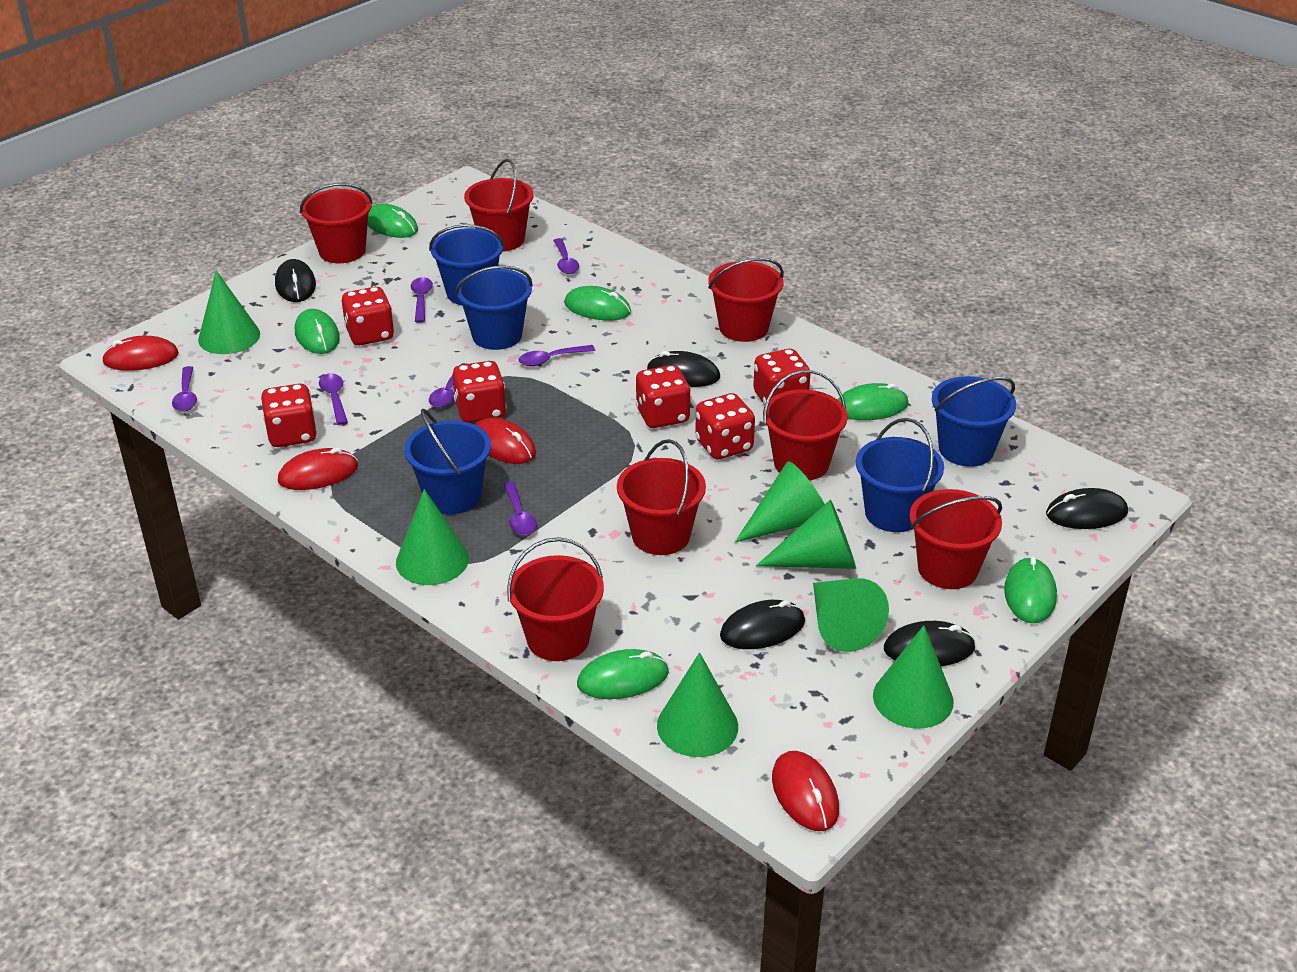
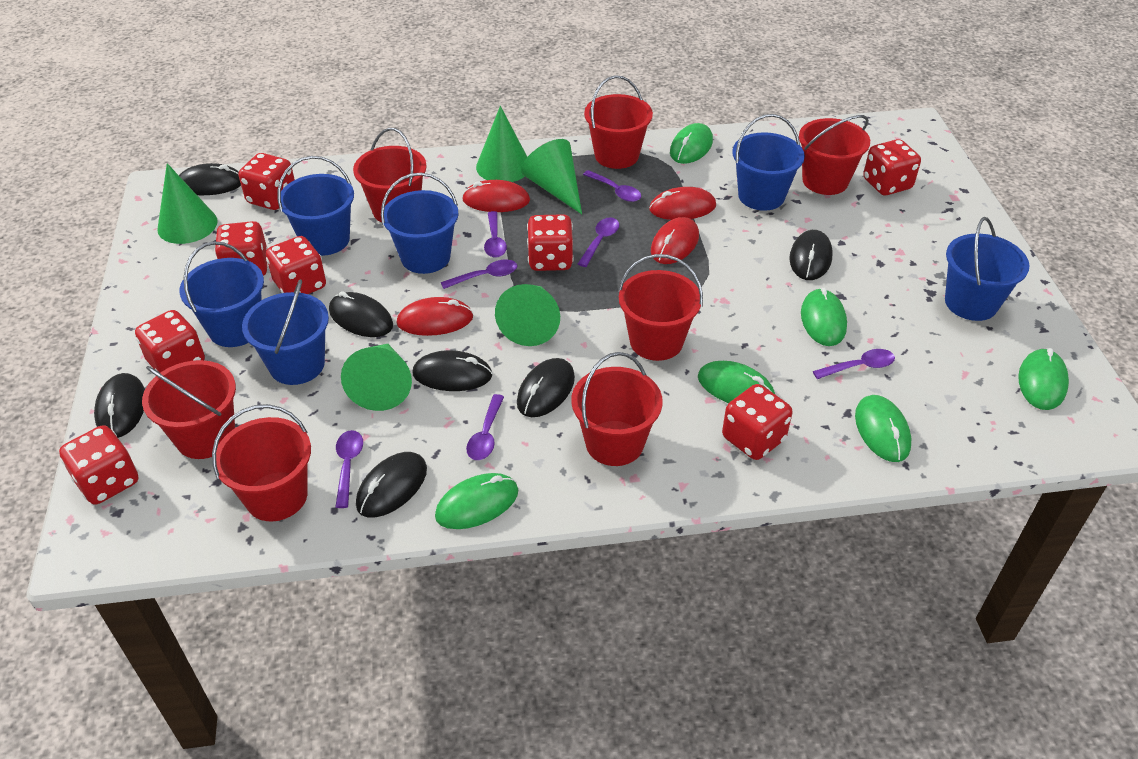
black mouse: [275,259,316,302] [647,351,720,387] [720,600,805,649] [884,621,976,666] [1046,488,1128,529] = 5 -> [94,373,145,438] [179,163,241,195] [329,291,393,337] [356,452,427,517] [413,350,493,391] [517,358,575,417] [789,230,833,280] = 7
blue bucket: [404,409,491,515] [429,224,505,306] [455,266,533,350] [856,418,944,532] [932,376,1016,467] = 5 -> [180,241,264,347] [242,279,329,385] [278,156,354,256] [381,173,459,274] [732,114,805,211] [945,217,1030,321] = 6
green cone: [198,271,260,354] [396,489,469,585] [657,652,738,757] [735,461,825,542] [756,500,856,569] [813,578,889,652] [873,625,954,729] = 7 -> [157,163,217,244] [341,344,412,411] [476,106,527,182] [495,284,560,346] [521,139,582,214] = 5
red dice: [261,384,317,447] [342,287,394,345] [453,361,507,423] [635,365,691,428] [695,393,755,459] [753,349,811,405] = 6 -> [59,425,138,504] [135,310,205,373] [214,221,268,276] [239,153,295,210] [266,236,326,294] [527,214,574,271] [722,384,792,460] [863,139,921,195] = 8

